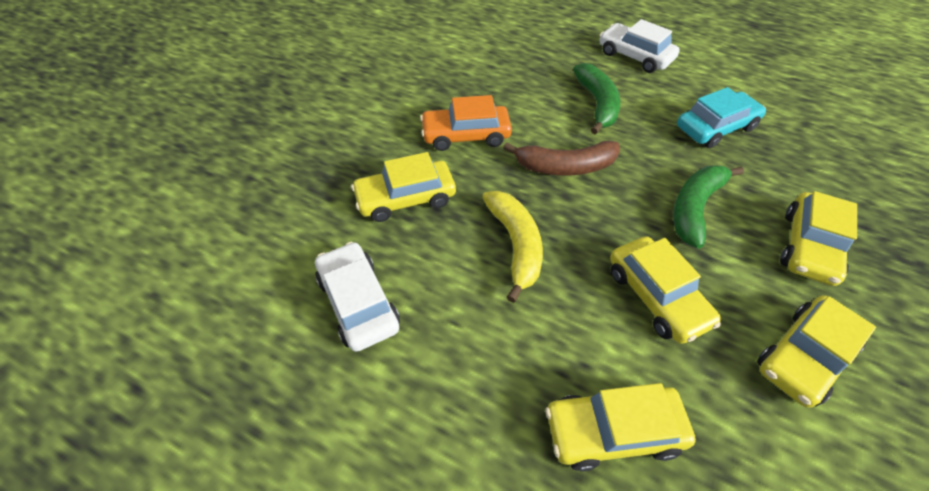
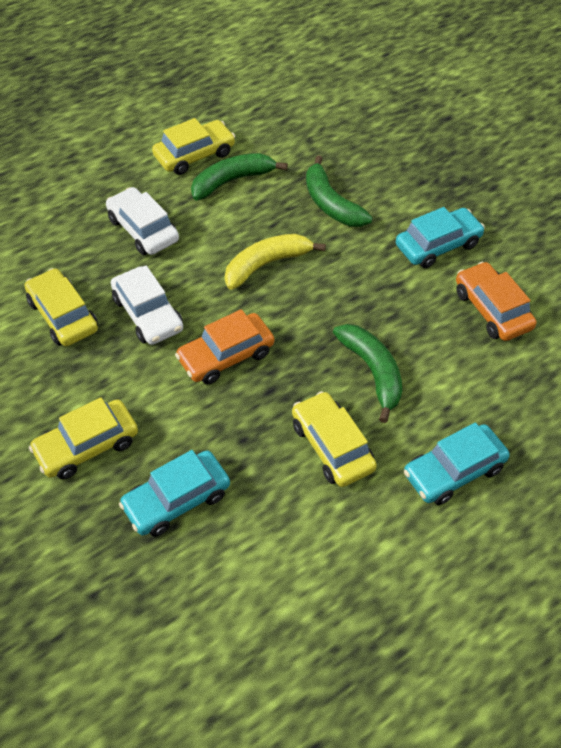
brown banana: [503,140,620,176] = 1 -> none = 0
green banana: [573,63,620,134] [673,166,744,249] = 2 -> [191,153,288,200] [306,155,372,227] [333,324,402,423] = 3
orange car: [420,95,512,151] = 1 -> [175,309,274,384] [456,262,536,341] = 2
turquoise car: [677,87,766,148] = 1 -> [119,450,230,537] [396,207,485,268] [404,422,510,505] = 3
yellow car: [351,152,456,222] [545,383,696,471] [610,236,721,344] [757,295,876,408] [780,191,857,286] = 5 -> [25,268,98,346] [29,397,138,479] [152,118,235,175] [292,391,377,487] = 4

